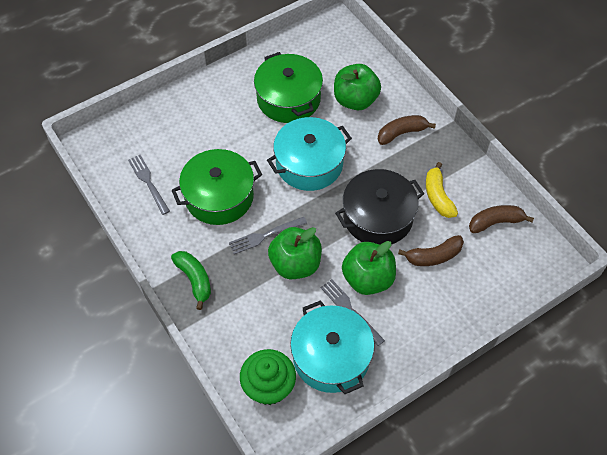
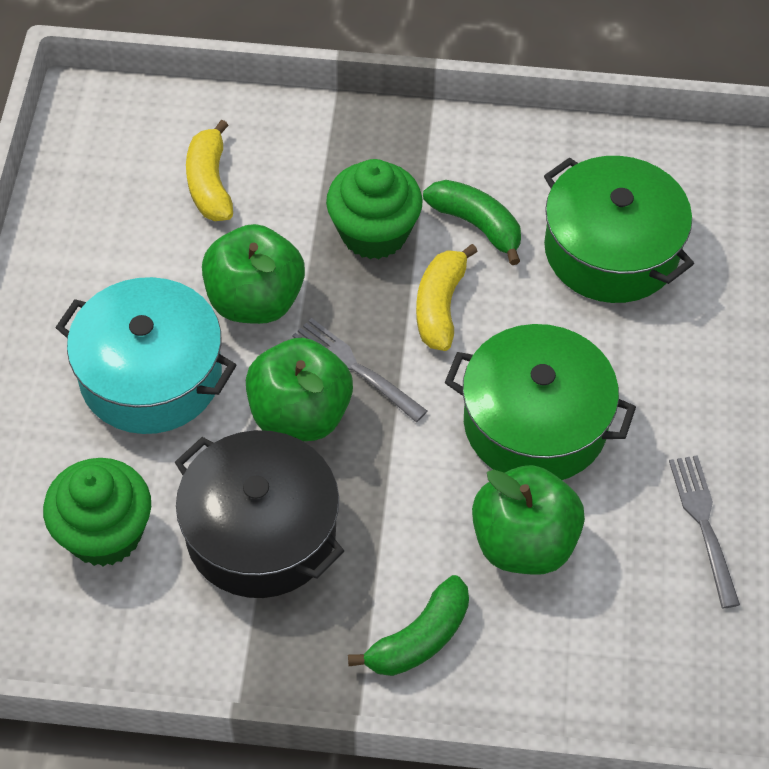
brown banana: [378,115,436,145] [398,235,464,266] [469,205,534,233] = 3 -> none = 0
green banana: [171,251,211,310] = 1 -> [348,575,469,676] [423,180,521,265] = 2
green cupcake: [240,349,296,405] = 1 -> [43,458,151,566] [326,159,423,259] = 2
grey fork: [128,155,170,215] [229,217,307,254] [321,279,385,346] = 3 -> [292,318,427,422] [669,455,740,608] = 2
turquoise pot: [267,117,352,191] [290,300,374,394] = 2 -> [55,277,236,434] = 1
yellow banana: [426,162,458,218] = 1 -> [186,120,233,221] [416,244,478,351] = 2

